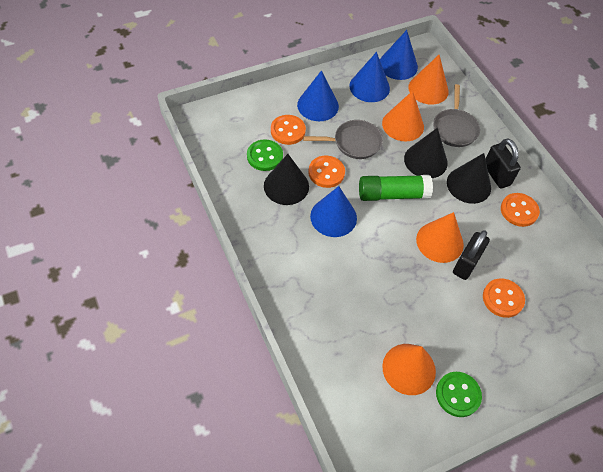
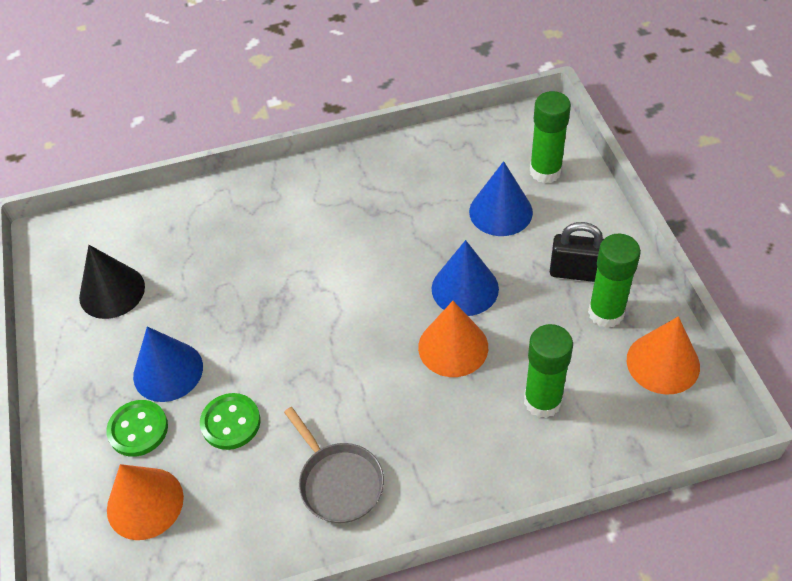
black cone: [264,154,309,205] [404,128,448,178] [447,153,491,204] = 3 -> [79,245,145,319] = 1
black padlock: [453,230,490,280] [486,138,521,189] = 2 -> [550,222,604,282] = 1
blue cone: [297,70,339,121] [310,186,357,237] [349,52,390,102] [380,30,418,80] = 4 -> [133,327,203,402] [432,240,499,316] [469,161,533,236] = 3
green glue stick: [359,175,433,201] = 1 -> [524,324,573,418] [530,91,571,183] [588,234,641,328] = 3
grey pan: [303,120,383,159] [433,84,480,147] = 2 -> [284,407,384,523] = 1
orange button: [271,115,306,145] [308,156,345,188] [483,278,525,318] [501,193,540,227] = 4 -> none = 0
orange cone: [382,91,424,142] [382,344,436,395] [408,54,449,104] [416,212,464,263] = 4 -> [107,464,184,540] [418,301,488,377] [627,316,700,395] = 3

